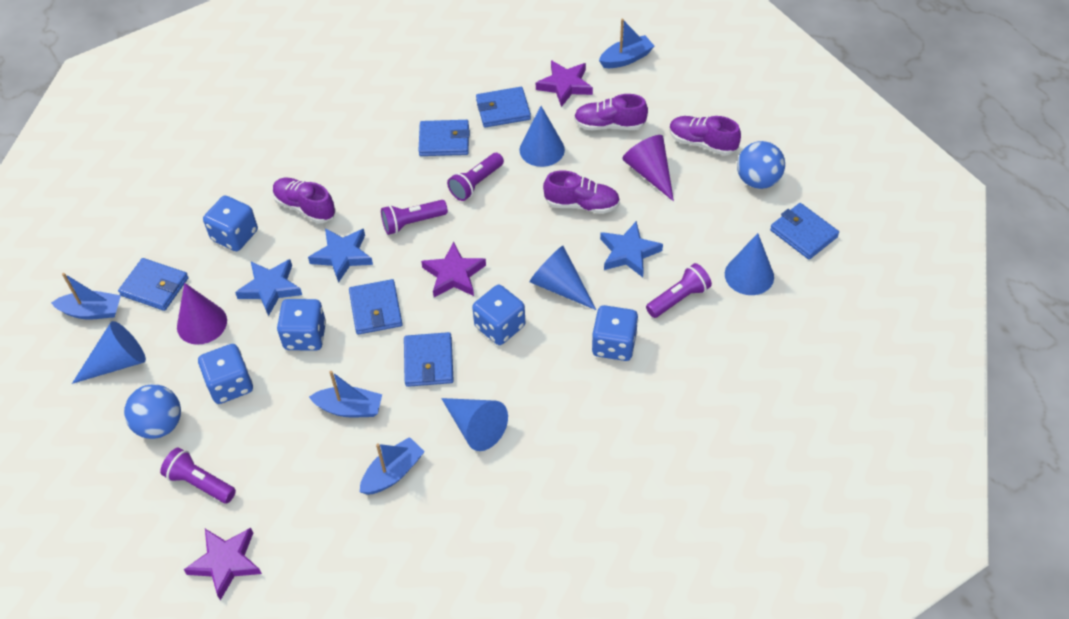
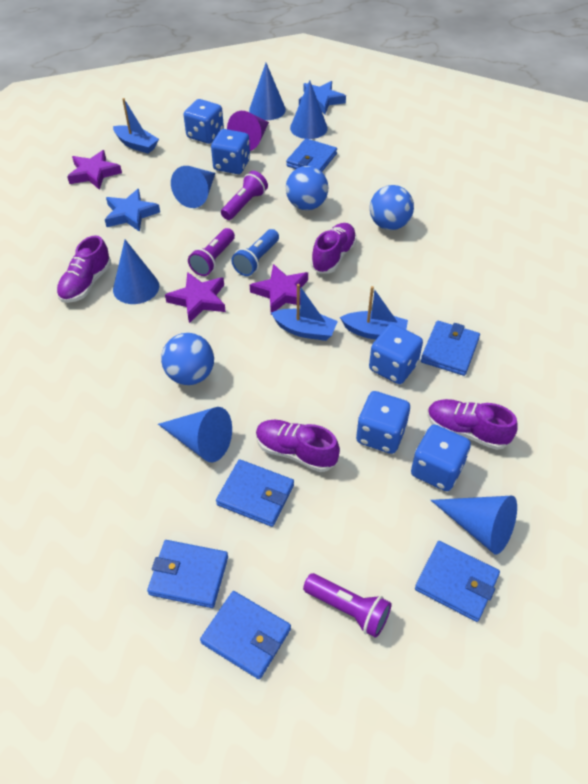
blue ball: [124,384,181,439] [737,141,785,189] = 2 -> [161,333,214,385] [286,166,328,210] [370,185,414,230] = 3
blue boat: [51,273,121,319] [309,371,382,417] [360,437,425,495] [599,19,654,68] = 4 -> [113,98,159,154] [271,284,338,341] [340,286,408,339] = 3
blue cone: [72,321,146,384] [441,398,508,451] [520,106,565,167] [530,246,596,310] [725,233,774,295] = 5 -> [113,240,159,304] [158,407,232,462] [171,166,215,208] [249,63,286,120] [290,80,328,139] [431,496,517,555] = 6
blue flashlight: none = 0 -> [231,229,279,276] = 1
blue star: [235,259,302,316] [308,228,373,283] [600,221,663,277] = 3 -> [105,189,160,232] [299,81,346,114] = 2
purple cone: [177,283,227,345] [622,135,674,201] = 2 -> [227,111,269,151] = 1
purple flashlight: [160,447,236,503] [381,200,448,235] [447,153,504,201] [646,263,712,318] = 4 -> [188,228,235,276] [221,171,268,220] [303,573,392,638] = 3

